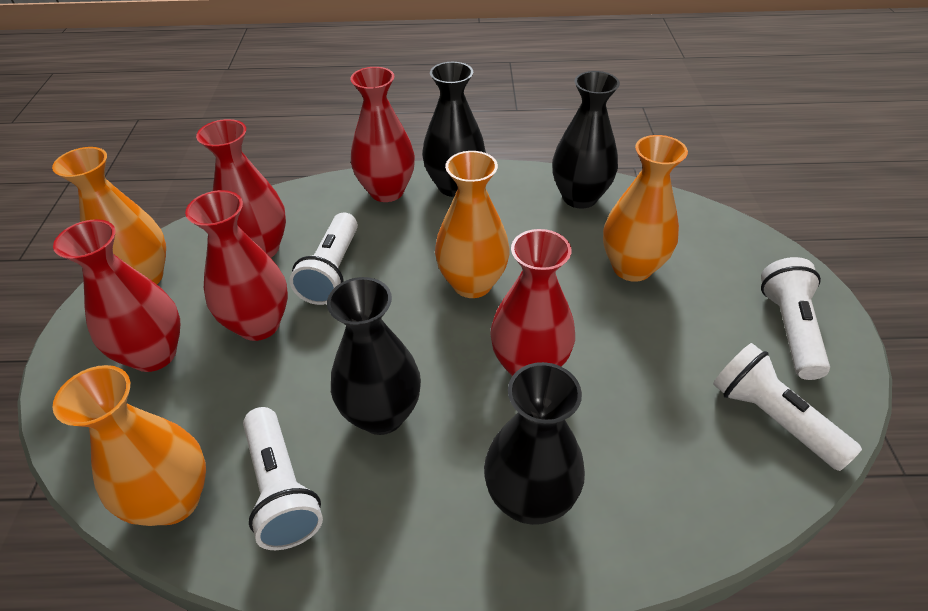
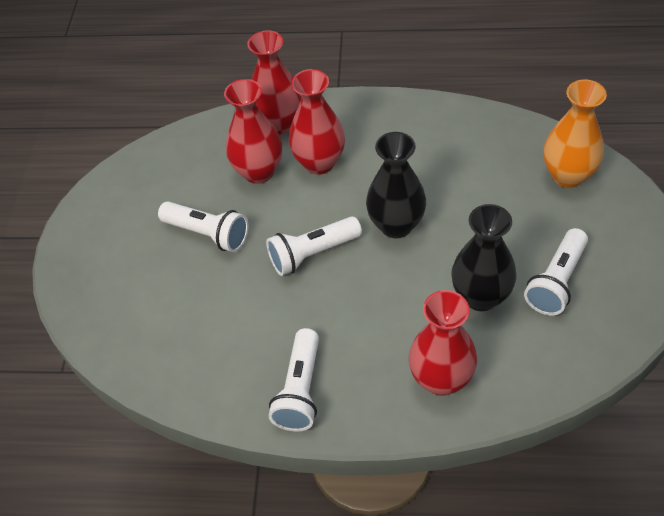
black vase: [327,277,421,435] [422,62,486,197] [484,362,585,525] [552,71,620,209] = 4 -> [366,132,426,238] [451,204,516,311] = 2
orange vase: [52,147,166,284] [52,365,206,526] [435,151,510,298] [603,135,688,282] = 4 -> [544,79,607,188] = 1
red vase: [53,219,180,372] [185,190,288,341] [196,119,286,258] [350,67,415,202] [490,229,575,376] = 5 -> [224,79,282,184] [247,30,302,135] [289,69,345,175] [409,290,477,396] = 4

